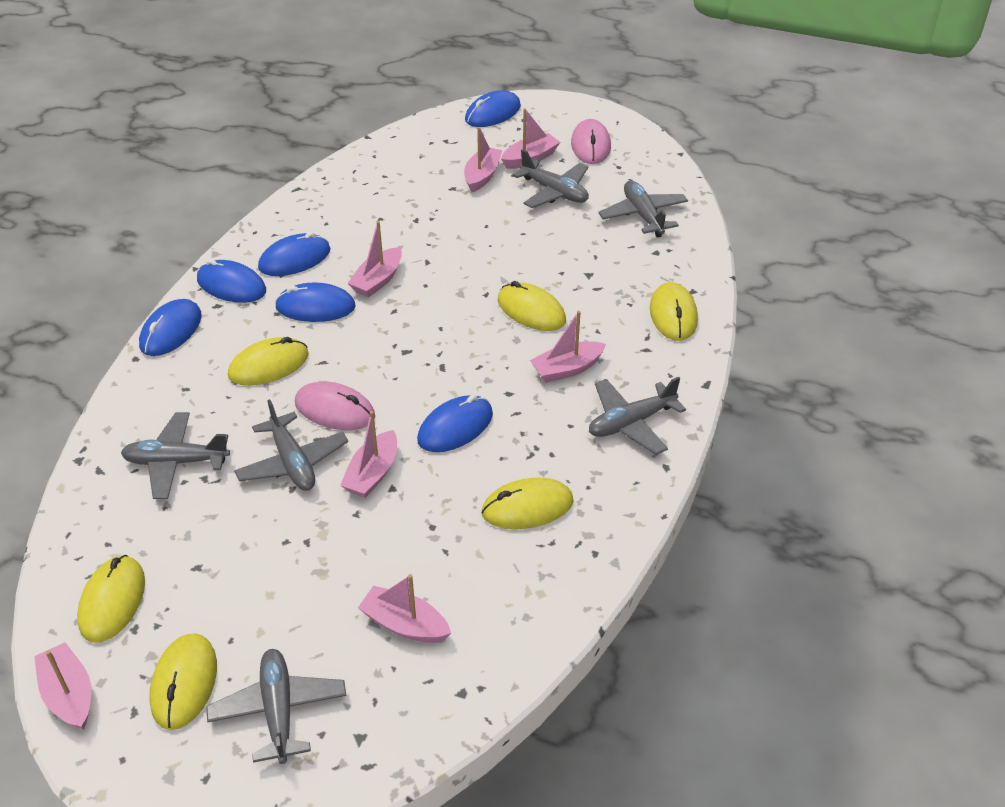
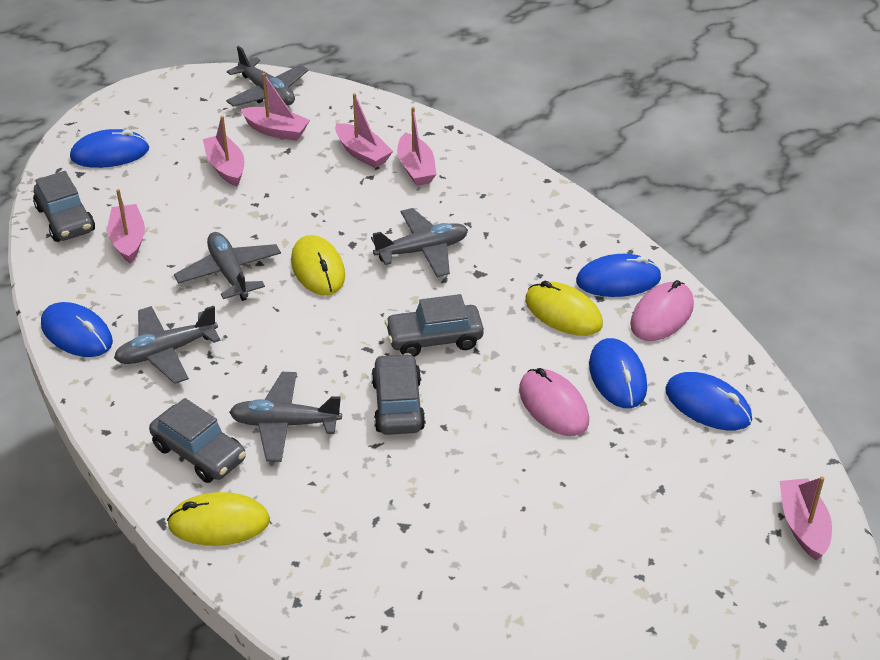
blue mouse: [139,299,202,356] [197,259,266,303] [258,232,331,276] [275,283,356,322] [417,395,493,452] [465,90,521,127] = 6 -> [41,302,113,357] [70,129,149,168] [576,254,661,297] [589,338,647,408] [665,372,752,430] = 5
grey car: none = 0 -> [33,171,95,242] [149,398,246,483] [371,353,426,435] [385,294,484,357] = 4
grey plane: [121,412,230,499] [206,649,347,764] [234,399,348,491] [513,149,589,208] [589,377,686,455] [598,181,688,238] = 6 -> [114,306,221,384] [174,232,281,301] [226,46,308,107] [229,372,342,462] [371,208,468,277] = 5
pink boat: [34,642,91,730] [340,411,397,498] [348,221,402,297] [358,574,451,643] [464,127,502,192] [501,108,560,169] [530,311,606,383] = 7 -> [107,189,145,264] [203,116,244,186] [240,73,310,141] [335,93,393,168] [397,107,437,186] [780,476,832,560] = 6
yellow mouse: [77,555,145,643] [149,633,217,730] [228,337,309,386] [481,478,574,529] [498,281,566,331] [650,282,698,341] = 6 -> [167,492,270,546] [291,235,345,295] [525,281,603,336] = 3

